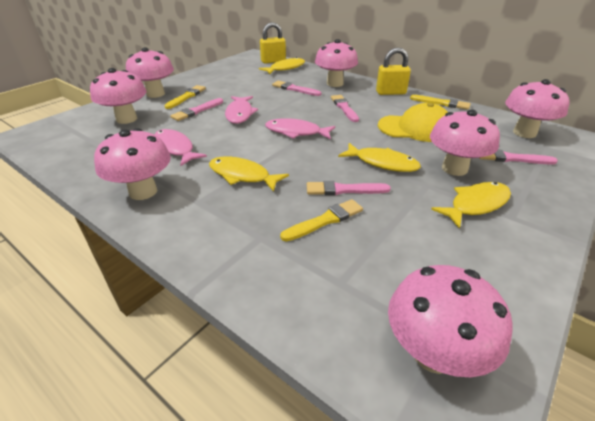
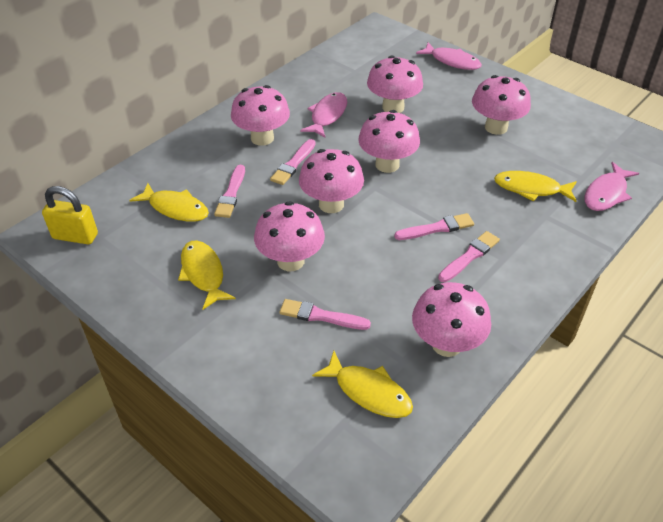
yellow brush: [165,85,206,109] [280,199,363,242] [410,95,471,110] = 3 -> none = 0
yellow cap: [378,103,448,142] = 1 -> none = 0
yellow padlock: [260,22,286,64] [376,48,411,95] = 2 -> [42,186,98,244] = 1

